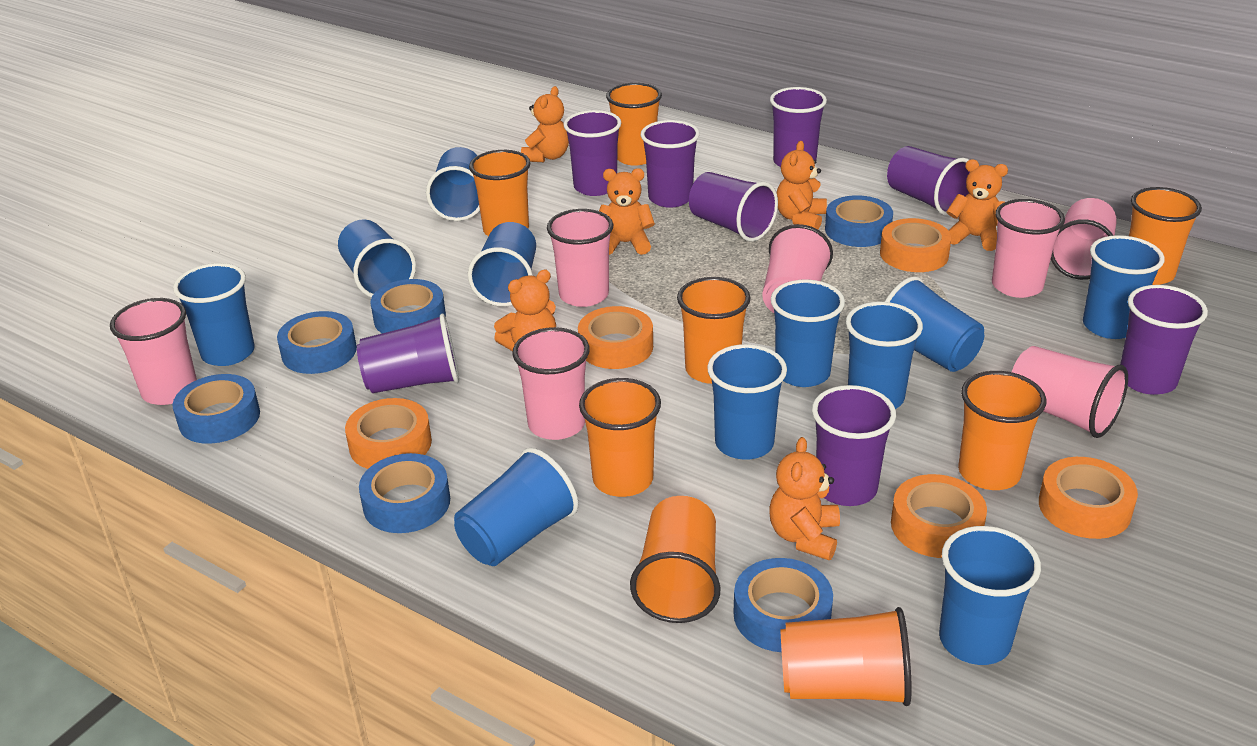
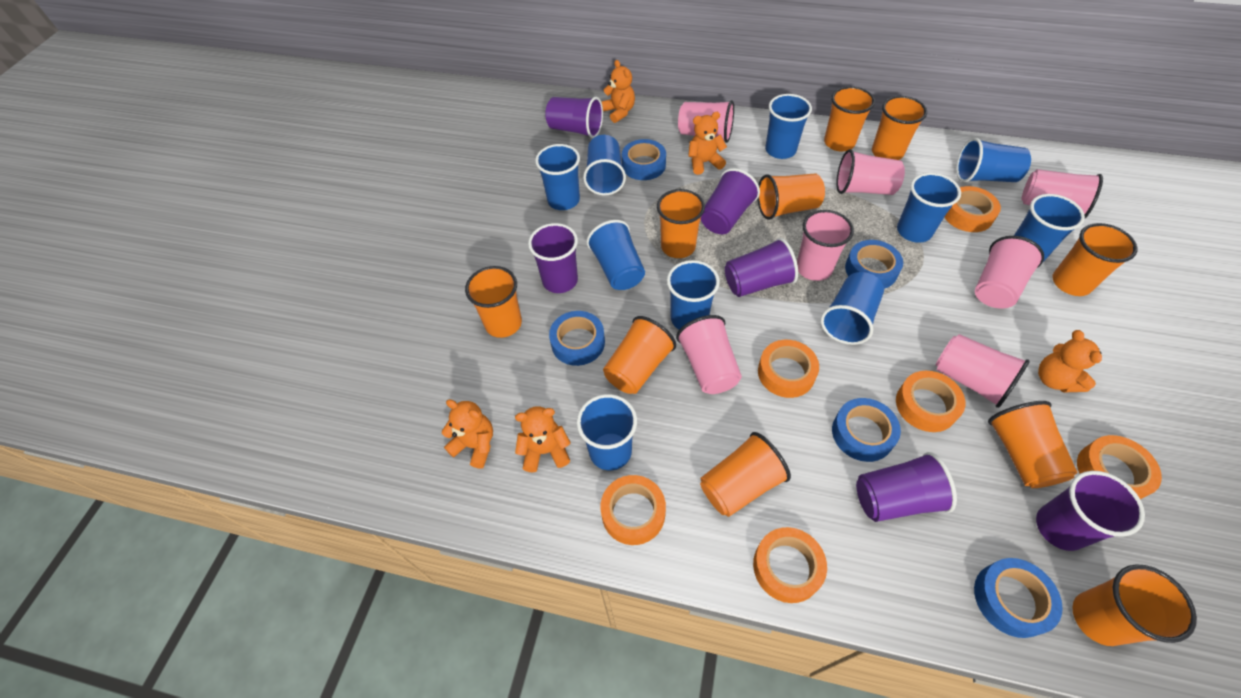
blue cup: [173,263,255,366] [338,219,416,298] [426,147,480,221] [454,448,578,566] [468,222,536,307] [707,344,787,460] [771,279,845,387] [846,302,923,409] [884,276,984,372] [939,526,1041,665] [1083,235,1165,339] = 11 -> [535,144,580,210] [577,394,637,470] [583,135,626,196] [587,220,645,290] [667,260,720,330] [765,94,812,159] [821,272,884,345] [897,173,961,243] [956,138,1031,182] [1014,194,1085,262] = 10
blue tape: [172,374,260,444] [277,311,357,374] [359,453,450,533] [370,279,446,333] [733,558,833,652] [825,195,893,247] = 6 -> [549,311,605,366] [622,139,666,180] [832,398,901,462] [845,240,903,289] [974,558,1063,638] = 5
orange cup: [469,150,530,236] [579,378,661,497] [606,83,662,166] [630,496,720,623] [677,277,751,384] [780,607,912,706] [958,371,1046,490] [1129,187,1202,285] = 8 -> [465,266,522,338] [603,316,676,394] [657,189,705,258] [700,432,791,517] [758,174,825,220] [824,86,875,151] [872,96,927,160] [988,401,1078,488] [1052,223,1138,296] [1072,564,1197,646] = 10
orange tape: [345,398,432,469] [578,306,653,369] [880,218,952,272] [891,474,987,558] [1039,457,1138,539] = 5 -> [600,475,666,545] [753,527,827,603] [758,340,819,398] [896,371,965,432] [945,186,1001,232] [1077,435,1162,499] = 6
orange teddy bear: [494,269,556,351] [521,86,569,162] [599,168,655,255] [769,437,840,560] [777,141,827,230] [947,159,1008,251] = 6 -> [442,399,493,469] [515,406,571,472] [601,60,635,123] [688,112,727,175] [1038,330,1102,392] = 5
purple cup: [357,313,459,393] [563,110,621,196] [641,120,700,208] [689,172,778,242] [770,87,827,167] [812,385,896,506] [887,146,970,216] [1120,285,1208,395] = 8 -> [528,223,578,293] [545,97,603,138] [701,168,760,234] [725,238,798,297] [856,452,957,522] [1036,471,1145,551] = 6

